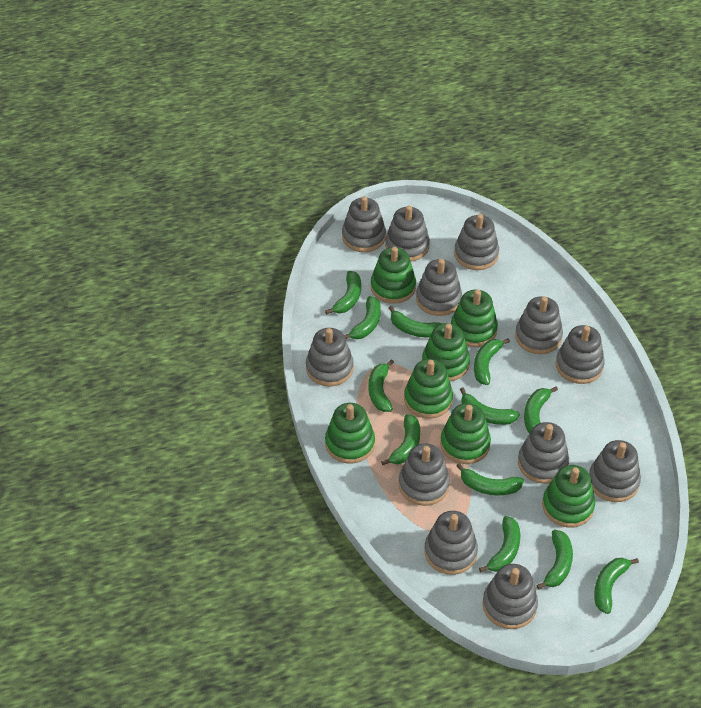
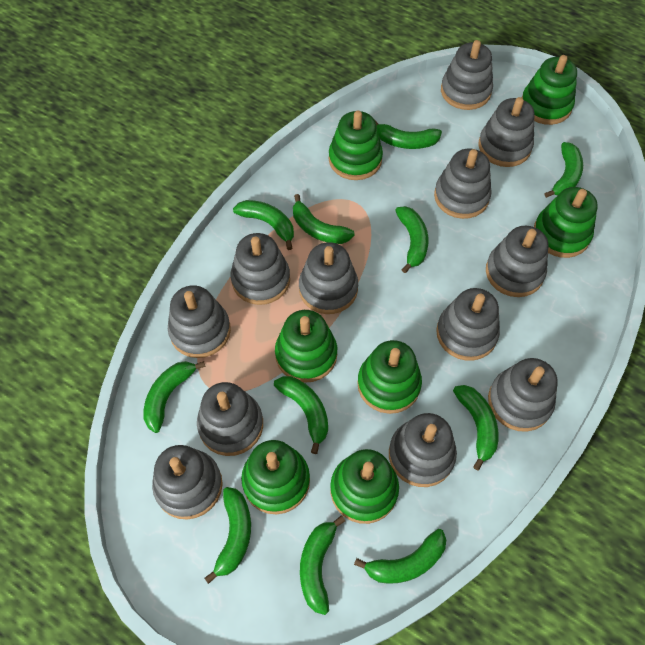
green banana: [325,271,361,315] [344,296,381,339] [368,359,394,412] [381,414,420,465] [389,306,442,337] [456,463,524,495] [460,388,520,425] [474,338,510,385] [479,516,520,573] [524,387,558,433] [536,530,573,590] [594,558,639,614] = 12 -> [143,361,206,433] [204,487,251,584] [233,200,294,250] [274,376,328,454] [293,194,355,244] [300,515,345,615] [354,529,446,584] [374,119,442,149] [395,206,429,273] [453,385,499,470] [544,142,583,198] = 11

